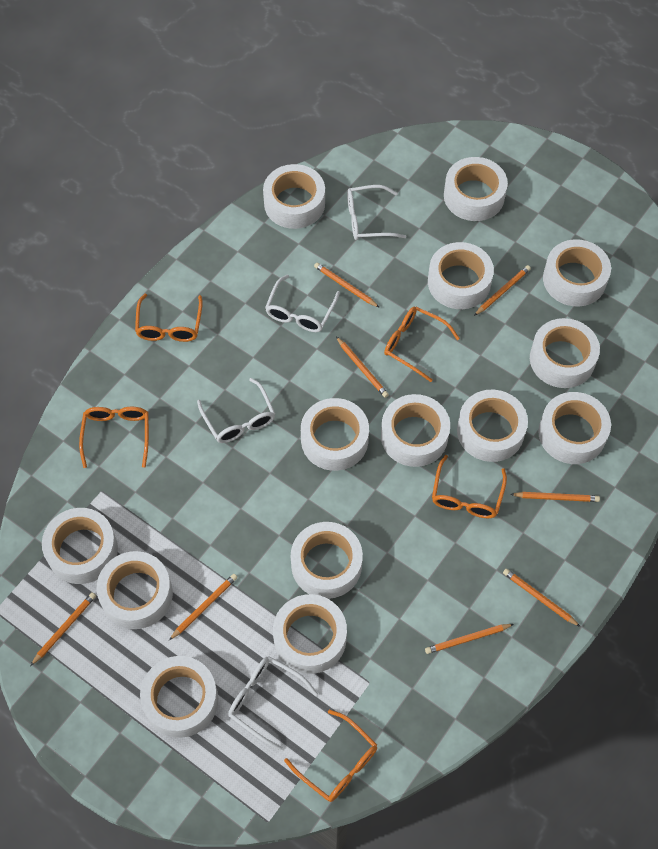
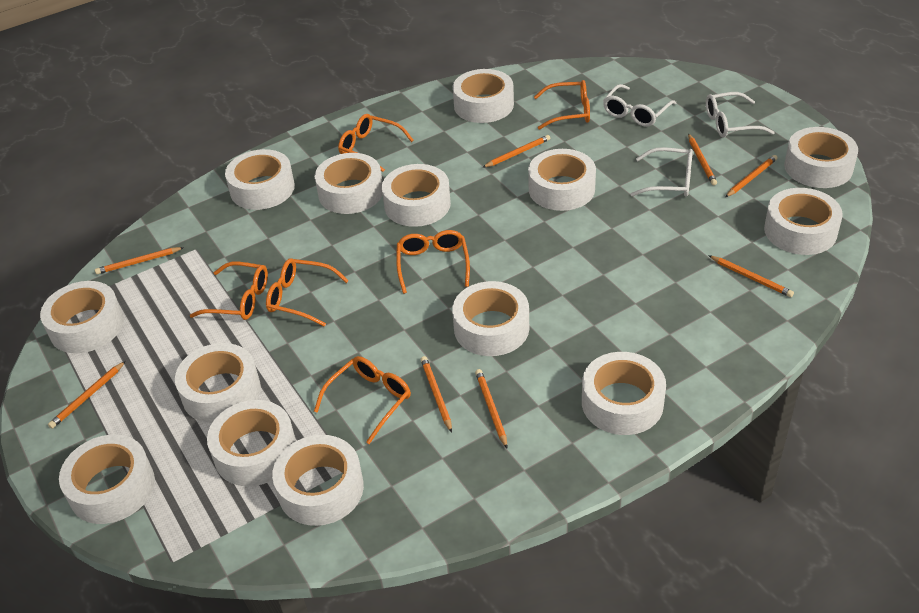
orange glasses: [79,407,149,468] [135,294,203,342] [284,710,377,802] [384,307,460,382] [432,455,507,518] = 5 -> [190,262,268,320] [266,258,349,327] [314,356,411,444] [338,114,414,172] [396,230,470,294] [534,80,590,130] = 6
white glasses: [197,378,275,443] [228,656,318,751] [265,275,340,332] [347,185,406,240] = 4 -> [603,84,676,127] [631,147,693,197] [706,92,775,138] = 3

